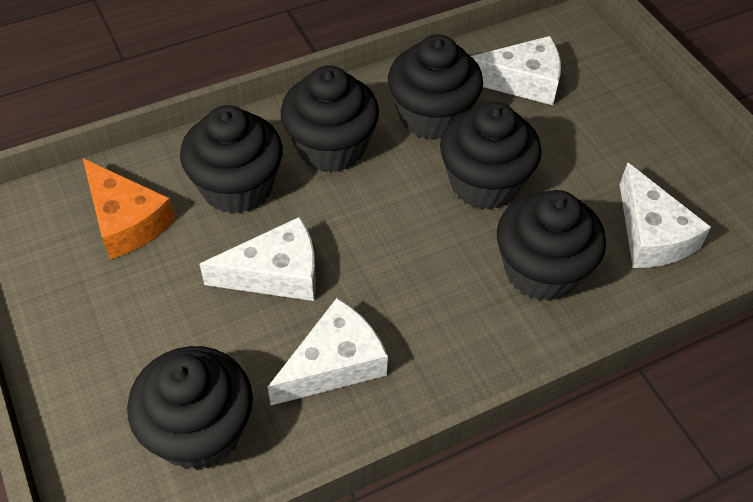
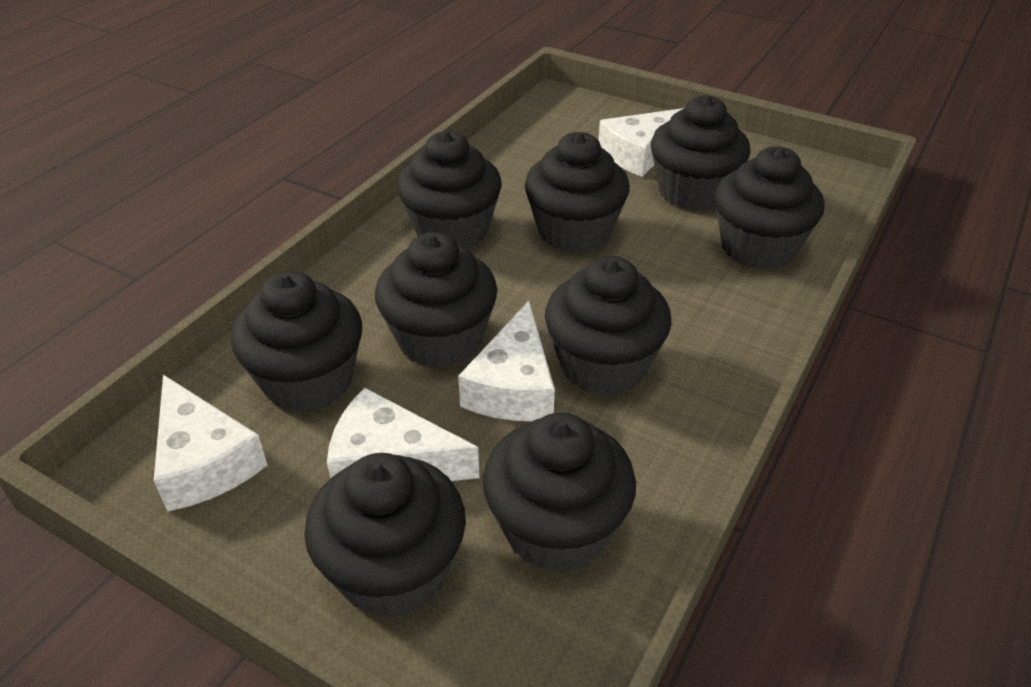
black cupcake: [127,346,253,470] [180,105,283,214] [281,65,379,173] [388,34,483,140] [440,102,542,210] [497,190,606,301] = 6 -> [231,271,362,412] [304,453,466,618] [375,232,497,368] [397,131,502,249] [483,413,636,573] [525,132,630,253] [545,256,672,395] [651,95,750,211] [715,146,825,270] = 9
orange cheese: [83,158,175,259] = 1 -> none = 0

